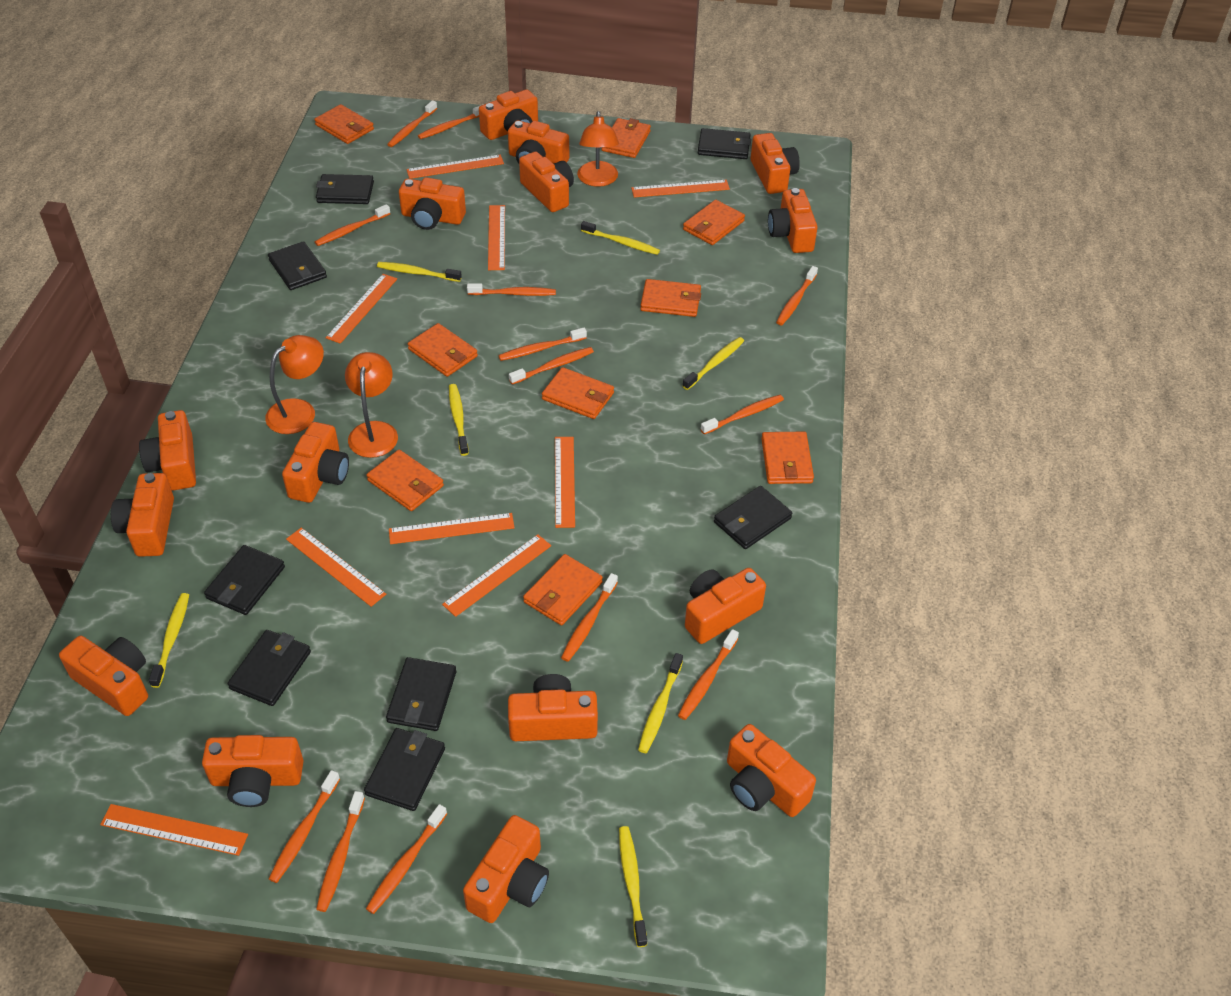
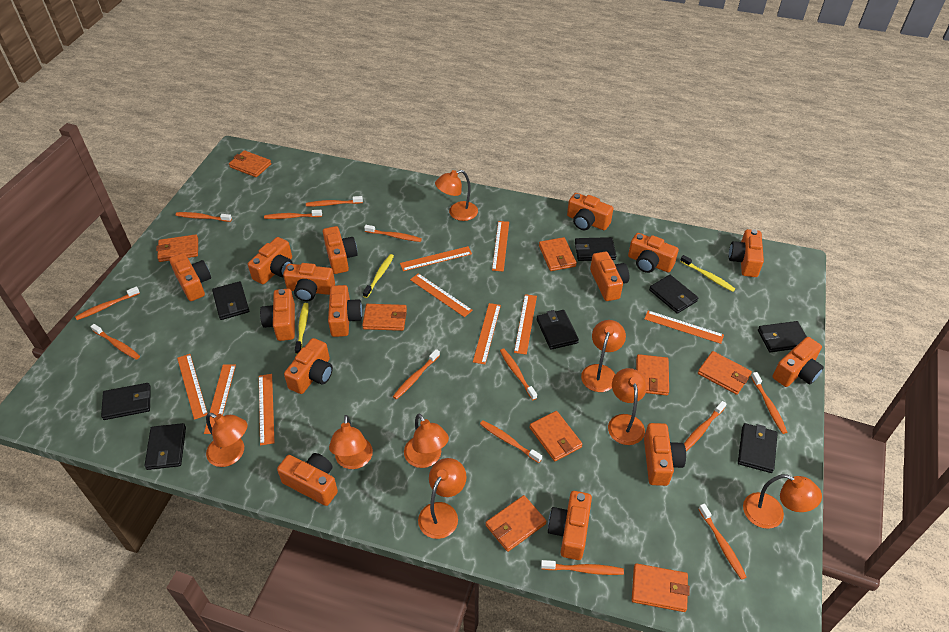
orange lamp: [265,335,324,434] [345,352,398,458] [577,111,619,187] = 3 -> [206,413,248,467] [329,415,373,469] [404,414,449,468] [418,458,467,539] [435,170,478,221] [581,320,626,392] [608,368,647,445] [743,474,822,529] = 8
yellow toothbrush: [149,593,189,688] [377,262,462,282] [449,384,469,456] [581,221,660,255] [619,826,647,947] [638,653,683,753] [683,337,744,390] = 7 -> [295,303,308,355] [363,254,394,298] [680,255,735,292] = 3

